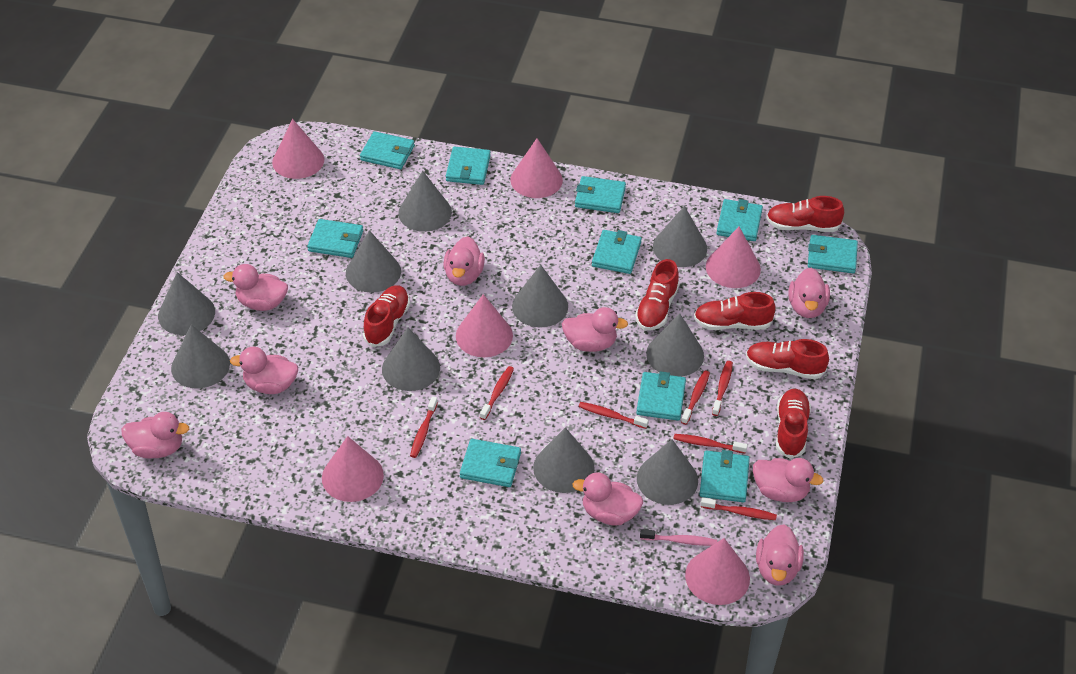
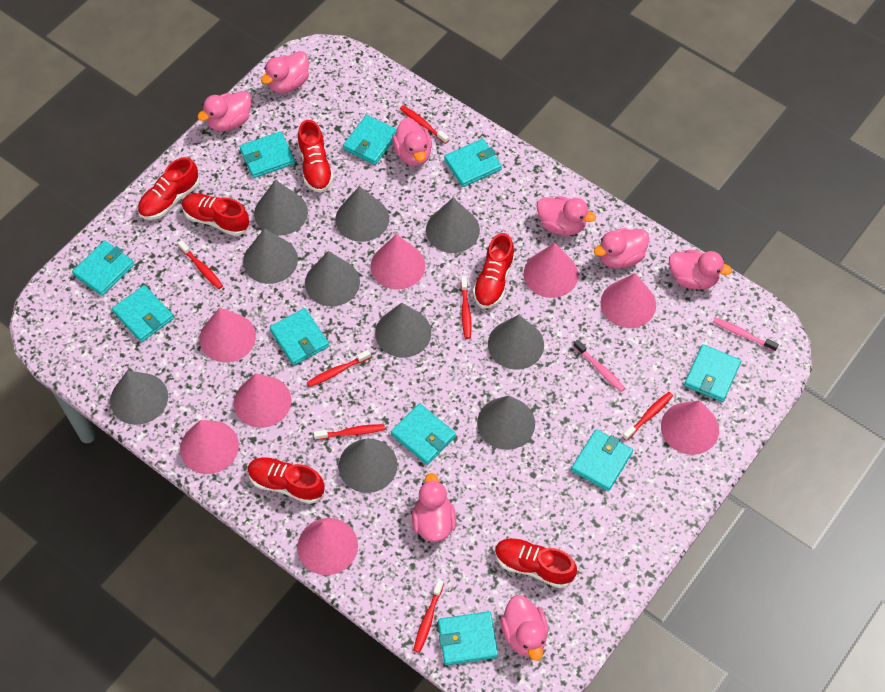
pink cone: [272,119,324,179] [322,436,384,502] [456,294,513,357] [510,138,563,198] [685,538,750,605] [706,227,761,288] = 6 -> [180,420,239,474] [200,307,256,362] [234,373,291,428] [297,518,358,575] [371,234,425,289] [524,243,578,298] [601,273,656,328] [661,400,719,455] = 8
pink duck: [121,412,189,458] [224,264,288,311] [230,347,298,394] [443,236,485,286] [562,307,628,352] [572,472,643,525] [753,458,823,502] [756,524,804,585] [788,268,830,318] = 9 -> [197,91,251,131] [261,51,309,93] [392,118,432,166] [412,473,456,542] [500,595,548,661] [537,196,596,235] [594,228,649,268] [669,250,732,289] = 8
pink toothbrush: [640,529,717,546] = 1 -> [573,340,625,392] [713,317,779,352] = 2

